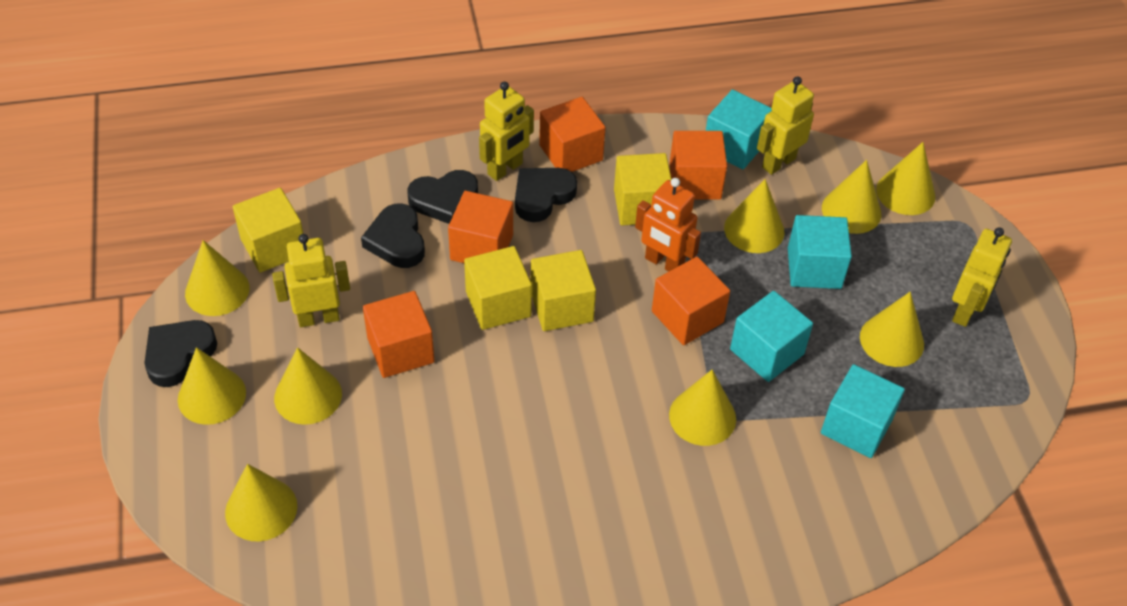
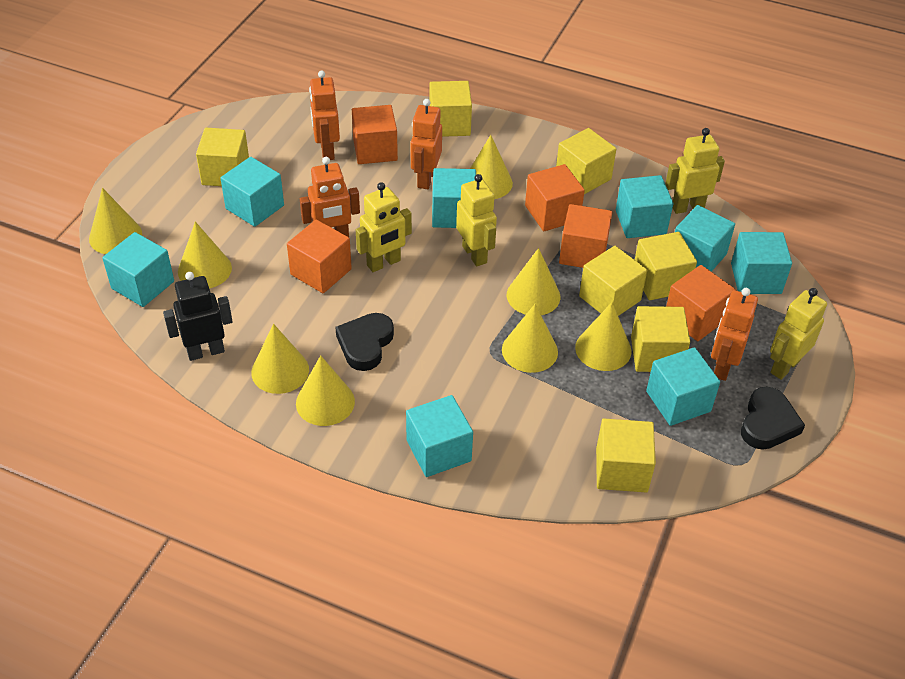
black heart: [144,320,217,387] [361,203,425,268] [407,170,478,224] [515,168,577,222] = 4 -> [335,313,394,371] [741,387,805,450] = 2
black robot: none = 0 -> [163,272,233,361] = 1
orange robot: [635,178,701,272] = 1 -> [300,157,360,237] [309,70,340,160] [410,99,442,189] [711,288,758,381] = 4
turquoise cube: [706,90,772,170] [730,291,813,382] [788,215,852,289] [821,364,905,458] = 4 -> [102,232,174,307] [220,157,284,227] [406,395,473,477] [432,168,476,228] [616,175,673,238] [646,347,720,426] [675,205,735,272] [731,232,792,294] = 8
yellow cone: [178,347,246,425] [185,240,249,316] [225,464,297,541] [274,347,342,425] [669,370,736,446] [724,179,785,253] [822,160,881,234] [860,292,924,367] [876,142,935,215] = 9 -> [89,188,142,254] [178,221,232,288] [251,324,309,394] [296,355,355,426] [470,135,513,199] [502,304,558,373] [507,248,560,315] [575,302,632,371] = 8
yellow cube: [233,188,303,273] [464,246,532,330] [531,250,596,331] [614,153,672,225] = 4 -> [196,128,249,186] [429,81,472,137] [556,128,616,194] [579,246,647,316] [596,419,656,492] [631,306,690,372] [635,232,697,300] = 7

